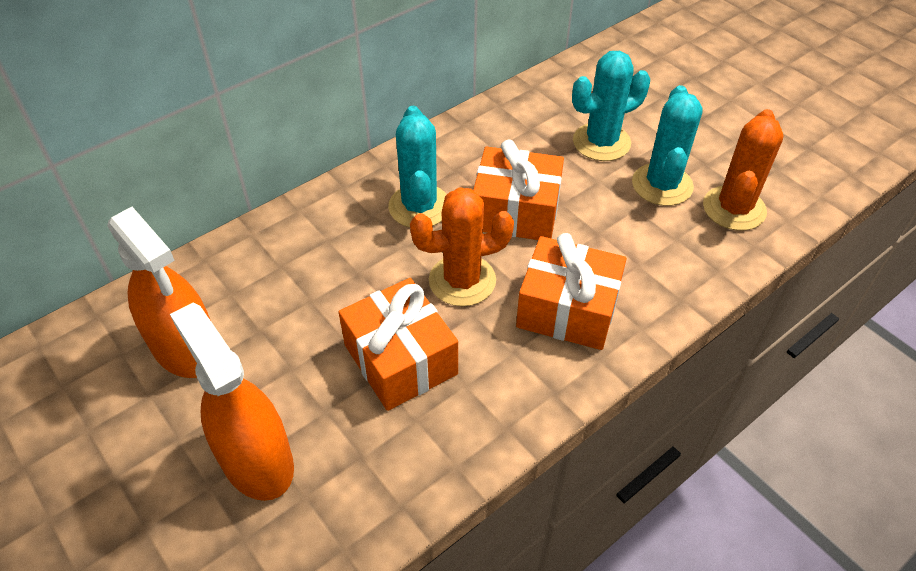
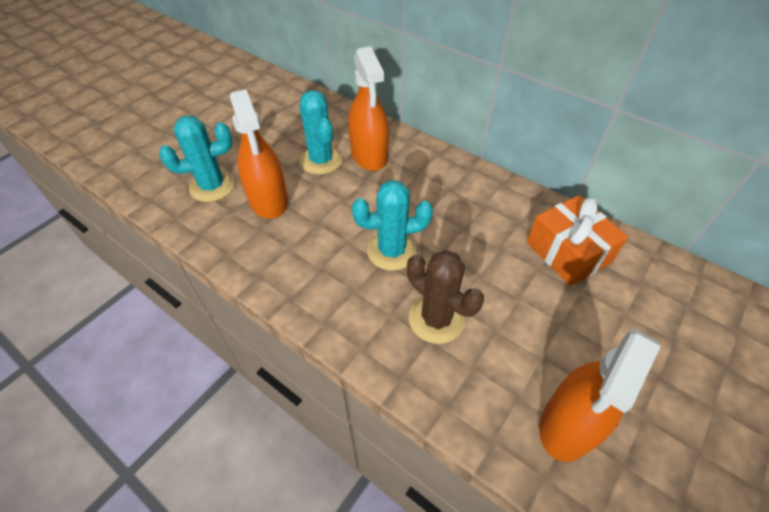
brown cactus: none = 0 -> [407,250,484,344] = 1
orange cactus: [410,187,514,306] [703,109,784,231] = 2 -> none = 0
orange gift: [339,278,458,411] [473,140,564,240] [516,233,627,350] = 3 -> [527,195,628,286] = 1
orange spray bottle: [107,207,211,378] [170,303,294,501] = 2 -> [230,89,288,219] [348,46,389,171] [540,329,661,462] = 3

